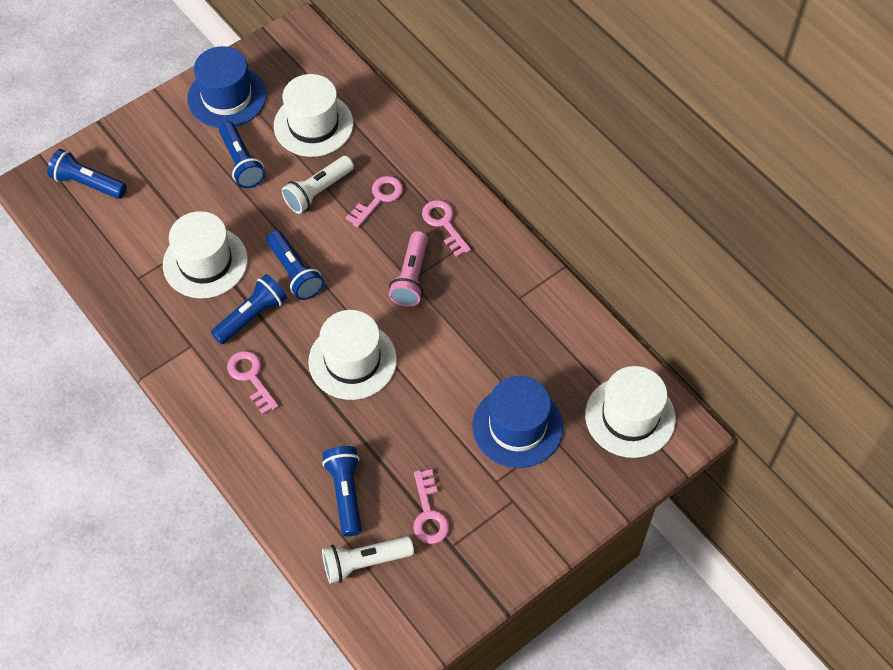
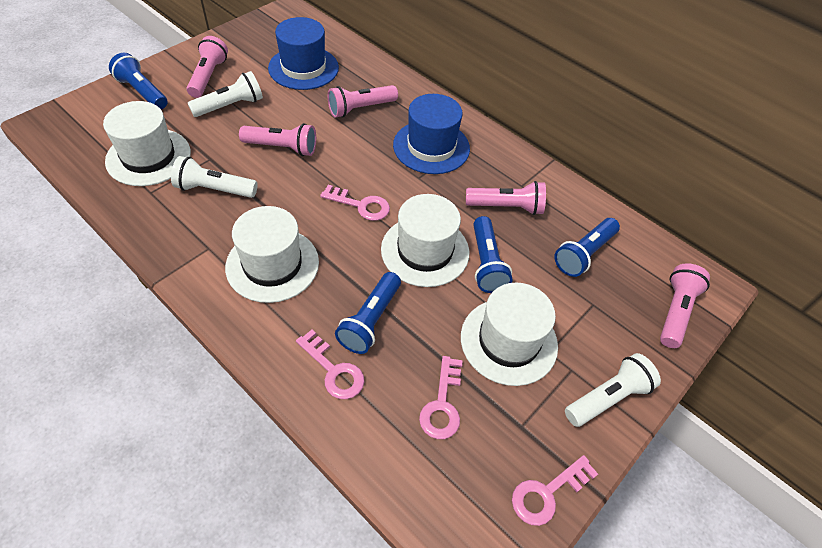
blue flashlight: [47,149,127,199] [211,274,287,345] [219,121,265,188] [267,230,324,300] [322,446,362,537] = 5 -> [109,53,168,109] [335,272,401,354] [473,216,513,293] [554,218,620,277] = 4
pink flashlight: [389,231,428,307] = 1 -> [187,36,228,98] [239,123,316,156] [328,85,398,118] [466,181,546,215] [660,263,710,348] = 5
white flashlight: [282,156,354,214] [322,536,414,584] = 2 -> [171,156,258,198] [188,71,263,117] [565,353,661,427] = 3

